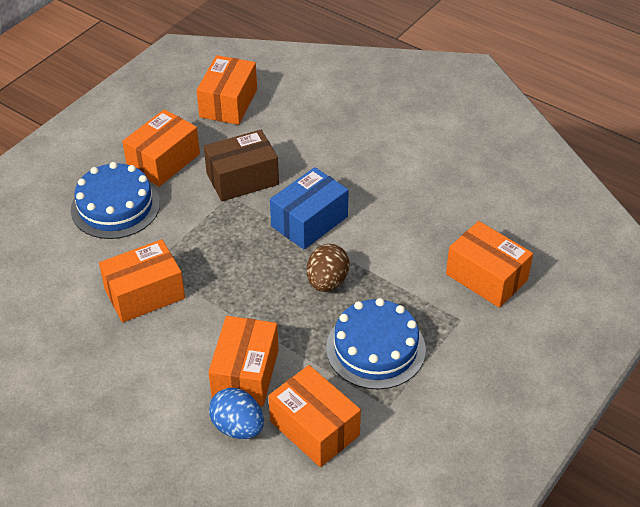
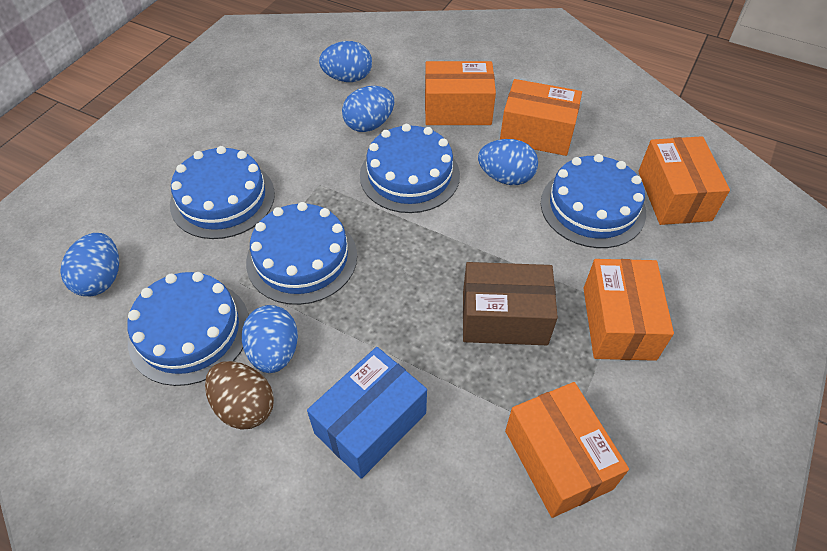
blue cake: [71,162,160,239] [326,298,426,389] = 2 -> [127,272,249,386] [170,146,275,239] [246,202,357,305] [360,124,460,213] [541,154,646,248] = 5
blue egg: [209,388,264,439] = 1 -> [60,233,119,296] [242,305,298,373] [319,41,372,82] [342,86,394,132] [478,139,538,185] = 5
orange box: [99,239,185,323] [122,109,200,187] [196,55,257,125] [208,316,279,406] [269,365,361,467] [446,221,533,308] = 6 -> [425,61,496,125] [500,79,582,156] [505,382,629,518] [583,259,674,361] [638,136,730,225] = 5

